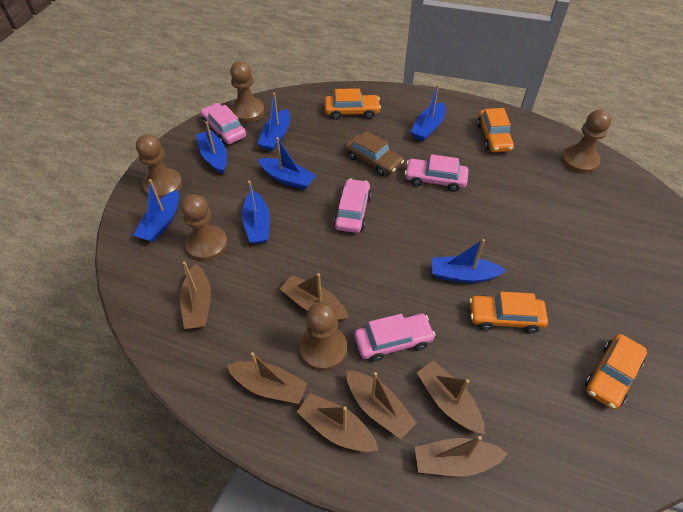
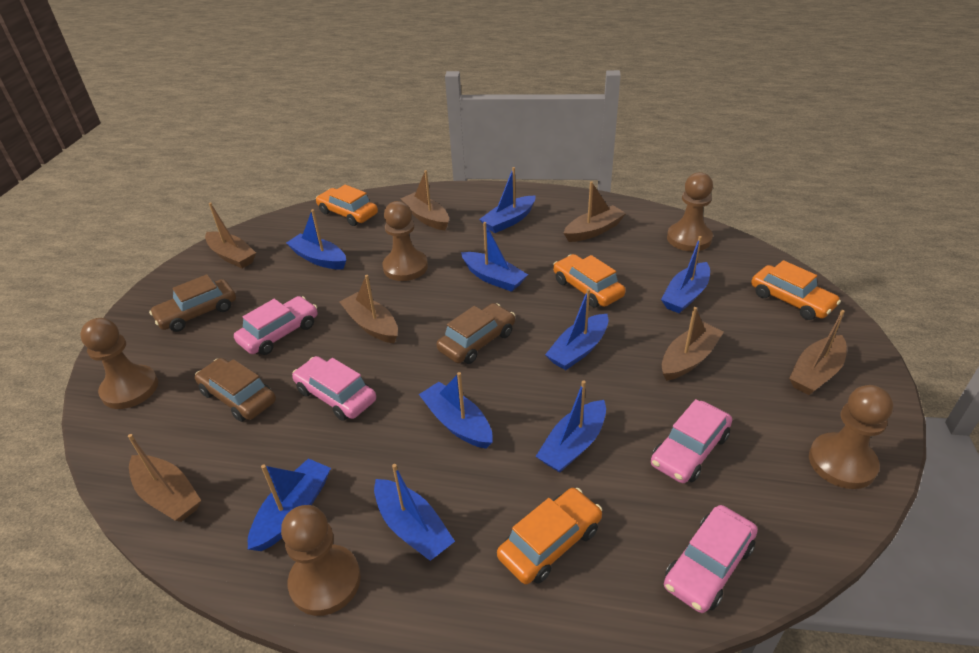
blue boat: [133,179,179,242] [196,121,227,174] [242,181,270,244] [258,92,290,151] [258,137,316,190] [411,84,446,141] [432,239,506,283] = 7 -> [248,458,331,551] [286,209,346,269] [374,464,455,561] [419,372,493,449] [461,222,528,292] [479,167,536,233] [536,381,606,472] [545,289,609,370] [661,236,710,313] = 9
brown car: [345,131,404,176] = 1 -> [149,274,236,332] [195,358,276,422] [437,303,515,364] = 3

